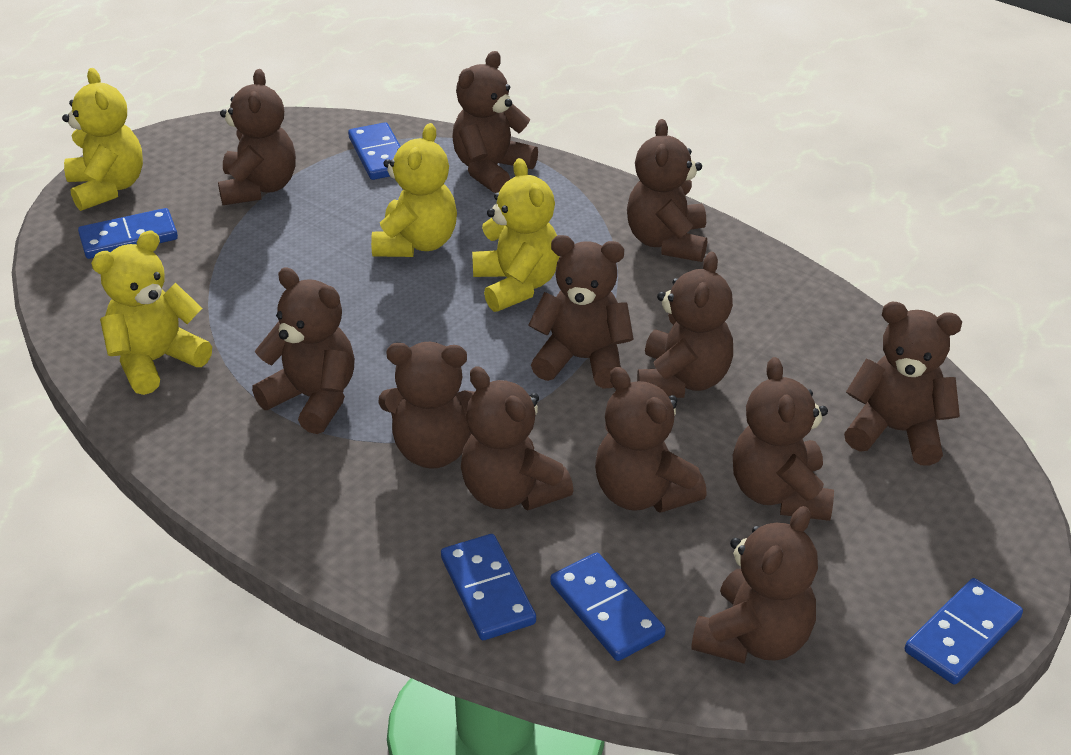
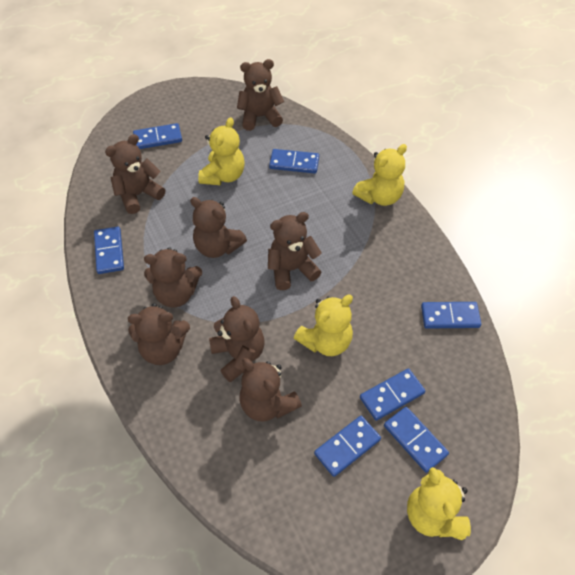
blue domino: [78,208,178,259] [348,122,401,180] [441,534,536,640] [550,552,666,661] [905,578,1023,685] = 5 -> [94,226,124,274] [133,123,182,149] [269,149,319,174] [314,416,381,477] [360,368,425,421] [384,407,449,473] [421,302,481,329] = 7
brown teddy bear: [218,69,296,205] [252,267,355,434] [378,342,475,469] [452,51,538,193] [461,366,574,510] [528,235,634,388] [595,367,707,513] [627,119,707,262] [637,252,733,398] [691,506,818,663] [733,357,834,521] [844,302,962,466] = 12 -> [105,134,165,214] [128,303,190,365] [144,247,202,308] [190,197,247,258] [209,296,264,383] [237,59,284,131] [239,358,302,422] [268,212,322,290] = 8

